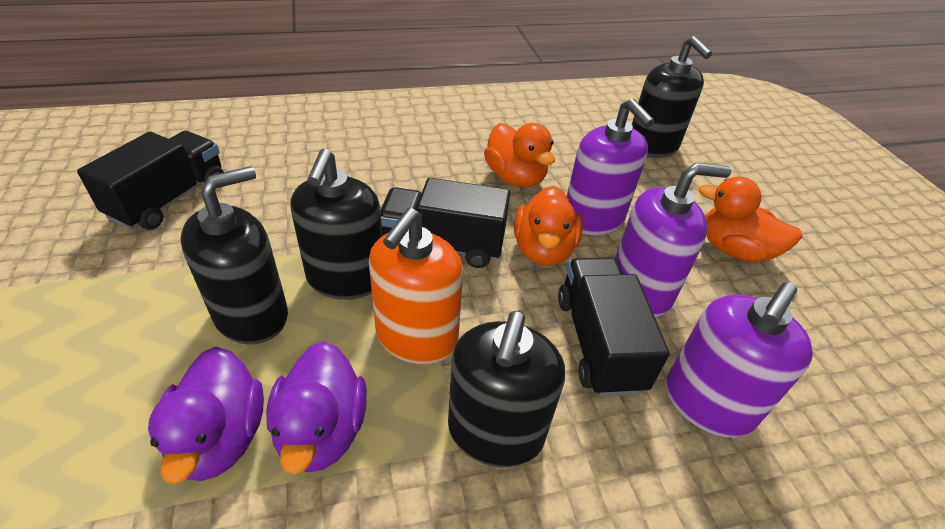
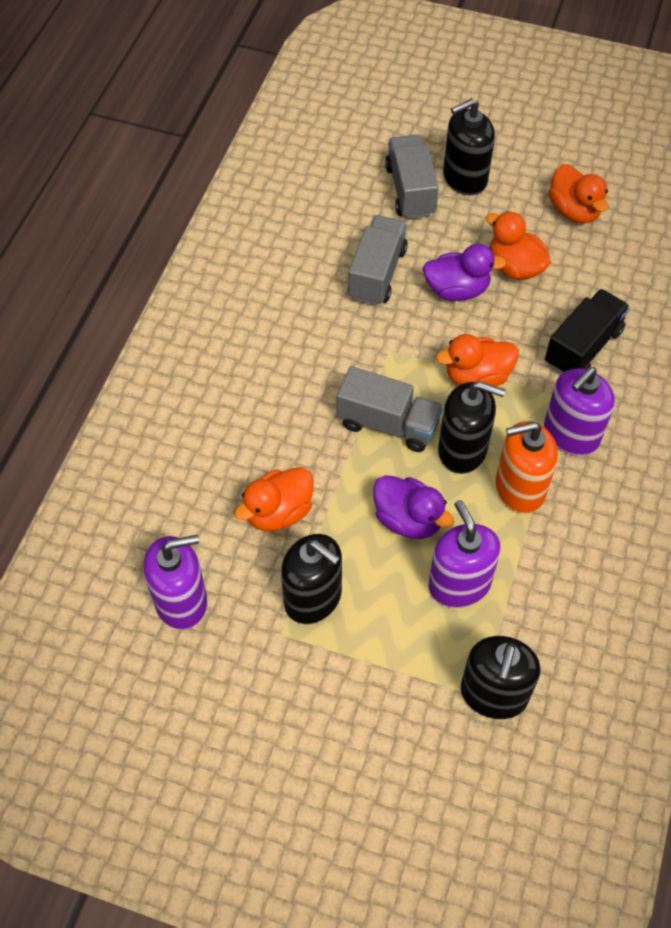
black truck: [77,131,224,230] [381,178,510,268] [558,258,670,397] = 3 -> [545,289,630,374] = 1
grey truck: none = 0 -> [337,366,443,452] [348,215,408,306] [385,135,439,219] = 3
orange duck: [484,123,555,187] [514,186,583,266] [699,176,802,263] = 3 -> [234,467,314,531] [436,334,519,387] [486,211,551,280] [549,164,609,224] = 4

